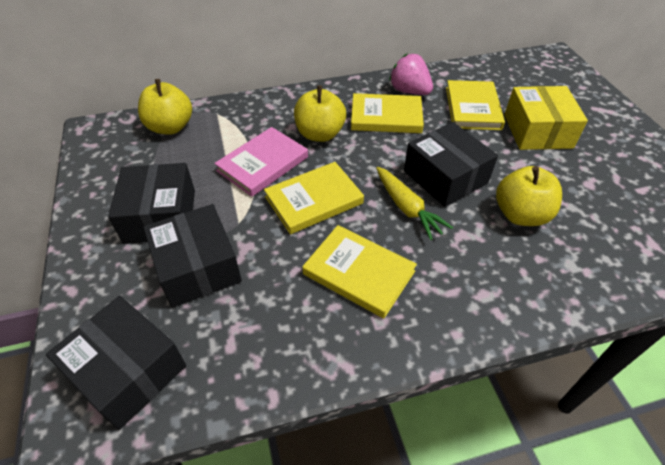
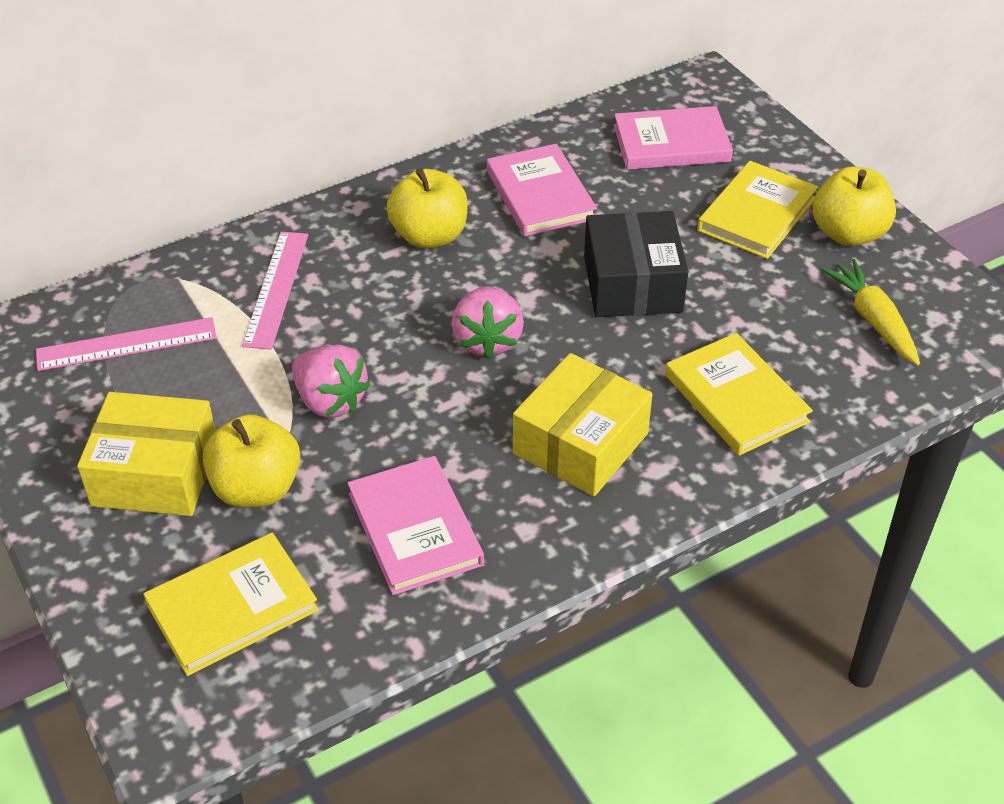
black box: [46,296,186,430] [108,163,195,244] [144,204,242,308] [404,122,498,207] = 4 -> [584,211,688,317] = 1
pink book: [214,127,308,197] = 1 -> [347,456,484,595] [487,144,597,237] [614,106,733,170] = 3
pink ruler: none = 0 -> [36,317,217,371] [242,232,308,349] = 2
pink strawberry: [389,53,433,95] = 1 -> [292,345,371,418] [452,287,524,359] = 2
yellow book: [264,162,364,234] [302,225,417,318] [351,93,424,133] [446,80,505,130] = 4 -> [143,533,319,676] [665,333,813,456] [697,161,818,259] = 3
yellow box: [504,86,588,150] = 1 -> [77,392,215,516] [513,353,653,496] = 2

